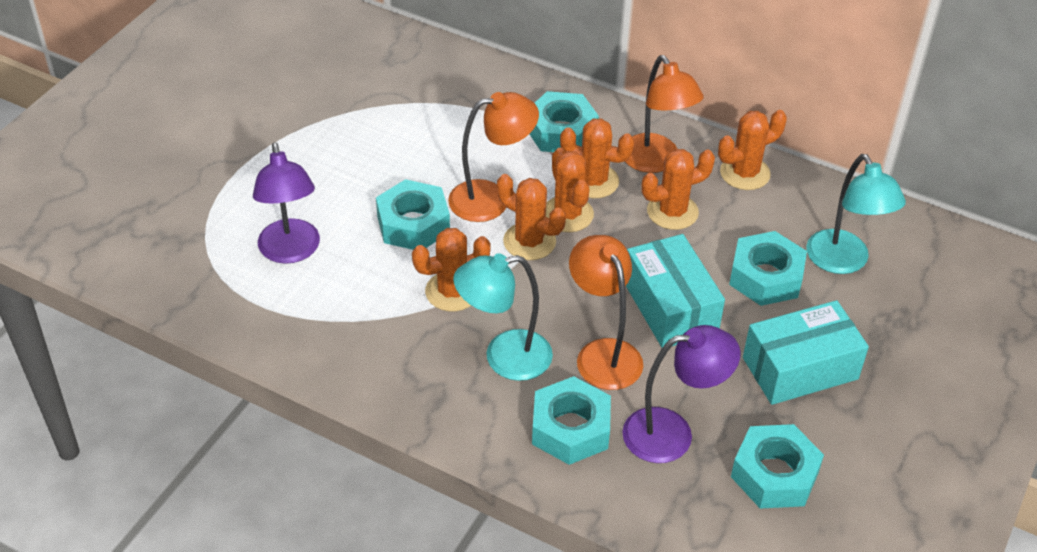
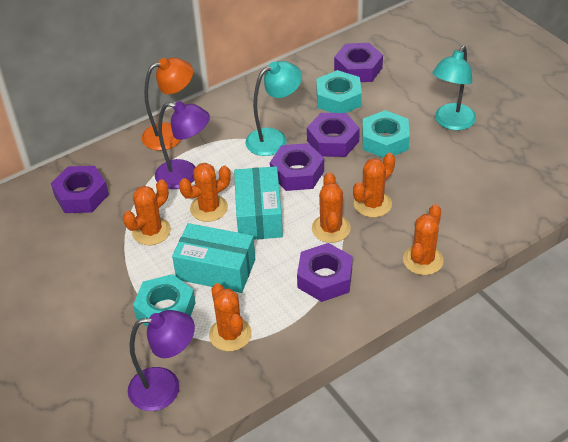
orange lamp: [448,92,539,222] [569,235,643,390] [625,55,704,173] = 3 -> [142,58,193,151] = 1
purple nut: none = 0 -> [51,166,109,213] [270,143,324,191] [297,243,353,302] [307,113,360,157] [334,43,383,82] = 5
turquoise nut: [376,179,450,250] [530,91,599,152] [532,376,611,465] [729,231,807,306] [731,424,824,509] = 5 -> [133,274,196,328] [316,70,362,113] [362,110,410,158] = 3

